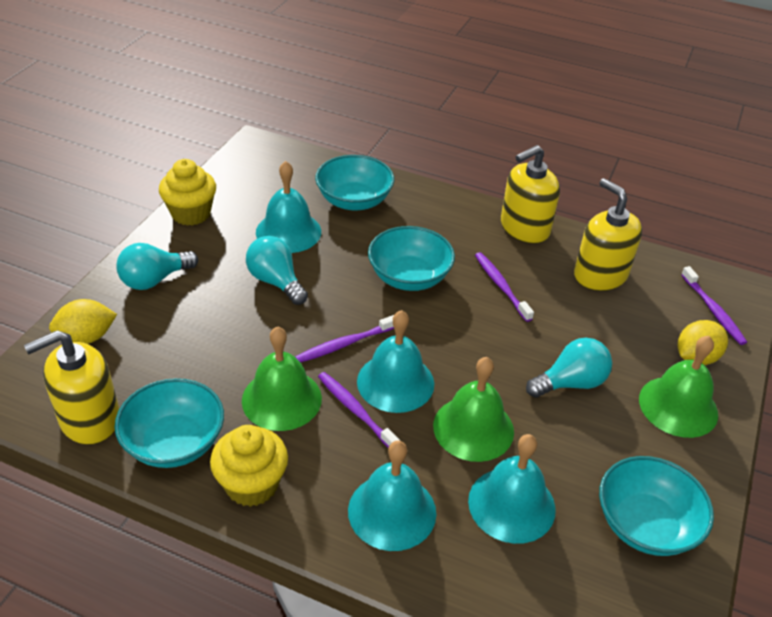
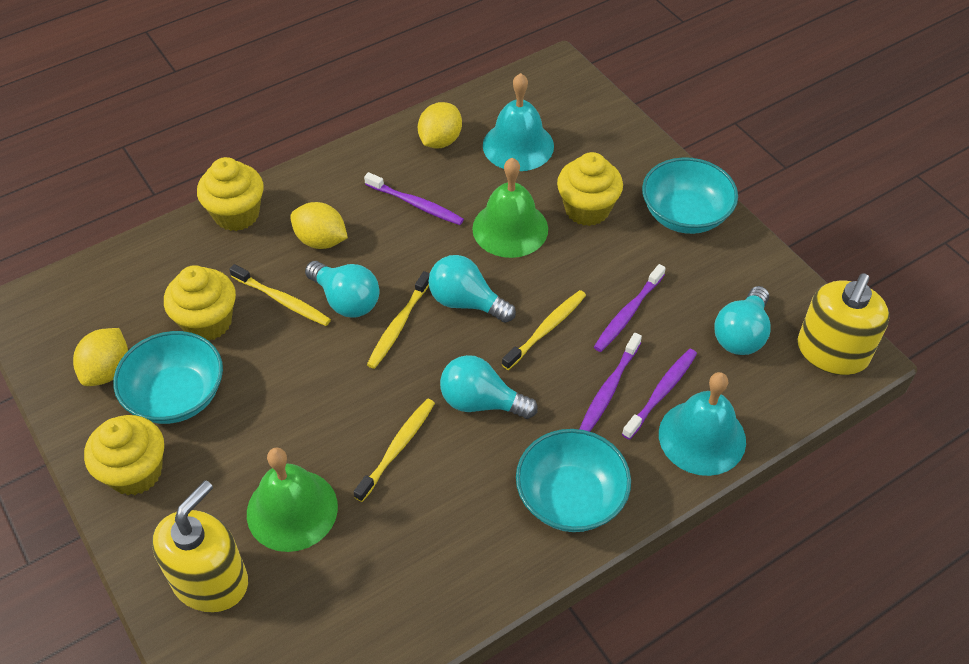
green bell: [242,326,322,431] [433,357,514,462] [639,336,718,438] = 3 -> [247,448,338,552] [472,158,548,258] = 2
turquoise bell: [256,161,321,253] [348,440,436,551] [357,310,434,413] [468,434,556,544] = 4 -> [483,73,554,171] [659,372,746,476] = 2
turquoise bowl: [115,378,224,468] [315,155,394,211] [368,226,455,291] [599,456,714,556] = 4 -> [113,331,223,424] [516,429,631,532] [642,157,738,234] = 3
turquoise light bulb: [116,243,198,290] [246,236,308,305] [526,338,612,398] = 3 -> [305,261,379,318] [428,255,516,323] [440,355,538,419] [714,286,771,355] = 4
yellow cupcake: [159,159,216,226] [210,425,288,507] = 2 -> [84,415,164,495] [164,265,236,341] [197,157,264,231] [557,152,623,226] = 4
yellow lemon: [49,299,117,344] [678,320,728,365] = 2 -> [73,328,128,386] [290,202,348,249] [418,102,462,148] = 3
yellow soap dispenser: [24,330,119,445] [501,145,560,244] [574,178,642,291] = 3 -> [152,480,248,613] [798,273,890,375] = 2
yellow toothbrush: none = 0 -> [229,264,331,326] [354,398,435,502] [367,271,430,369] [502,290,586,370] = 4

